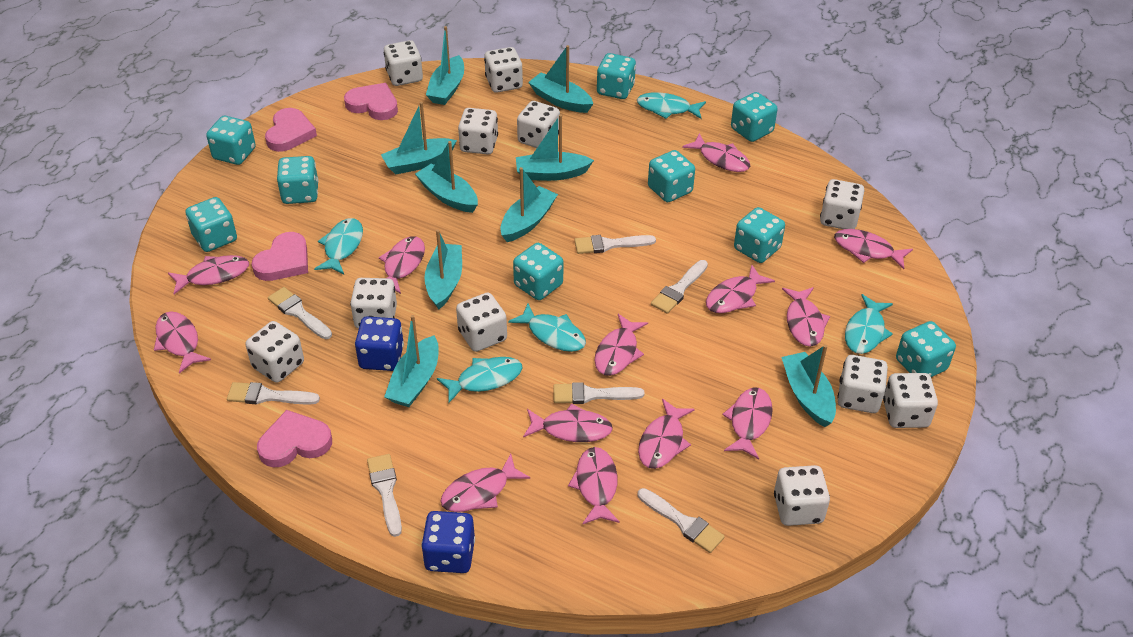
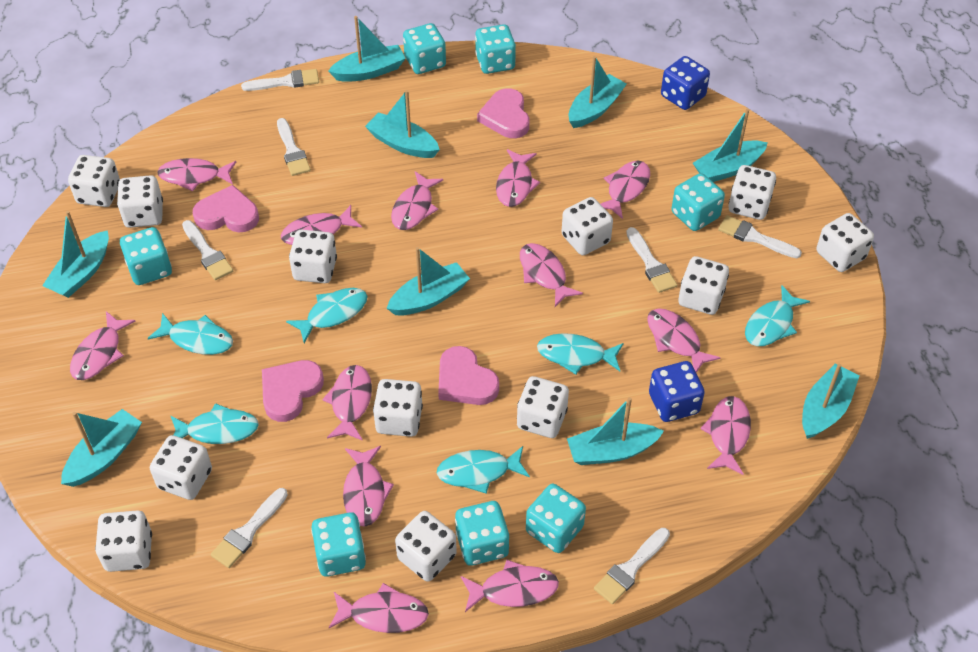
turquoise dice: [185,197,237,252] [206,116,256,165] [277,156,319,204] [513,243,563,300] [597,53,636,99] [648,150,695,202] [731,92,777,142] [734,207,785,263] [896,321,956,377] = 9 -> [120,227,172,285] [311,512,366,577] [403,23,446,74] [455,501,509,566] [475,24,516,74] [526,484,586,553] [671,173,725,231] = 7
turquoise fish: [314,218,363,274] [437,357,522,403] [508,303,586,352] [637,92,706,119] [845,294,893,354] = 5 -> [148,313,233,355] [171,403,259,444] [286,288,367,343] [437,446,530,494] [537,333,624,375] [745,285,810,346] = 6
white dice: [246,321,304,383] [350,278,397,328] [384,40,423,86] [456,293,507,352] [458,108,498,154] [484,47,523,93] [517,101,560,148] [774,465,830,526] [820,179,864,229] [837,355,888,413] [883,373,938,428] = 11 -> [68,155,120,207] [95,510,152,572] [117,175,163,228] [150,435,212,500] [289,230,337,283] [373,379,423,437] [395,511,457,582] [517,376,569,438] [562,197,613,255] [678,256,729,315] [729,165,776,220] [816,213,874,272] = 12

